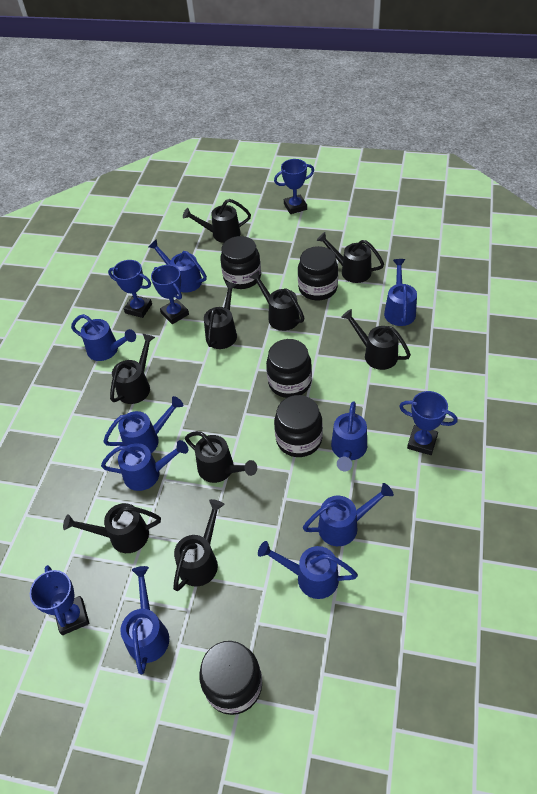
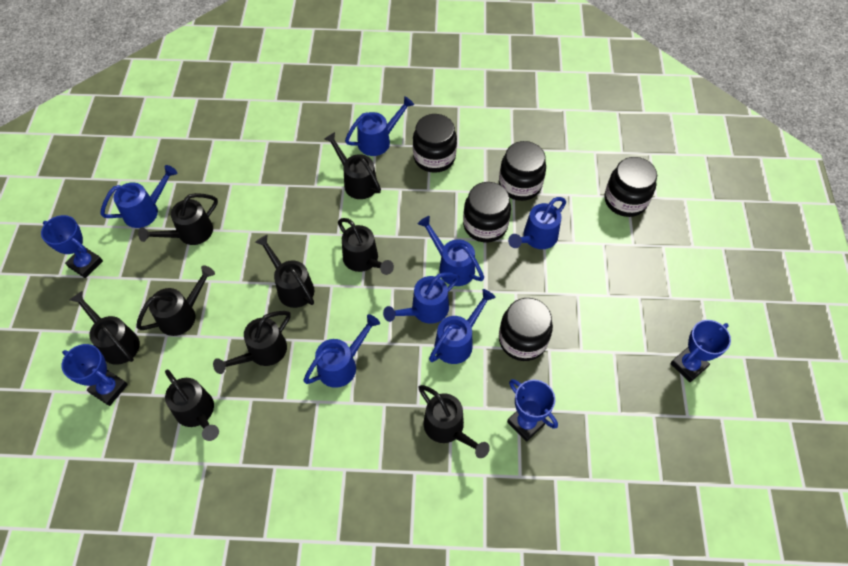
blue trophy: [30,565,89,635] [108,260,152,318] [151,265,189,324] [274,159,314,214] [399,391,458,455] = 5 -> [41,215,103,278] [62,344,128,406] [507,379,558,442] [670,320,731,382] = 4
blue watering can: [71,314,136,361] [101,440,188,491] [103,396,184,453] [121,566,169,674] [148,239,207,293] [258,541,358,599] [303,483,394,546] [331,401,367,471] [384,259,417,326] = 9 -> [100,165,177,228] [303,314,380,388] [345,96,414,156] [383,272,459,324] [418,216,484,286] [429,289,496,364] [508,197,566,249] = 7

